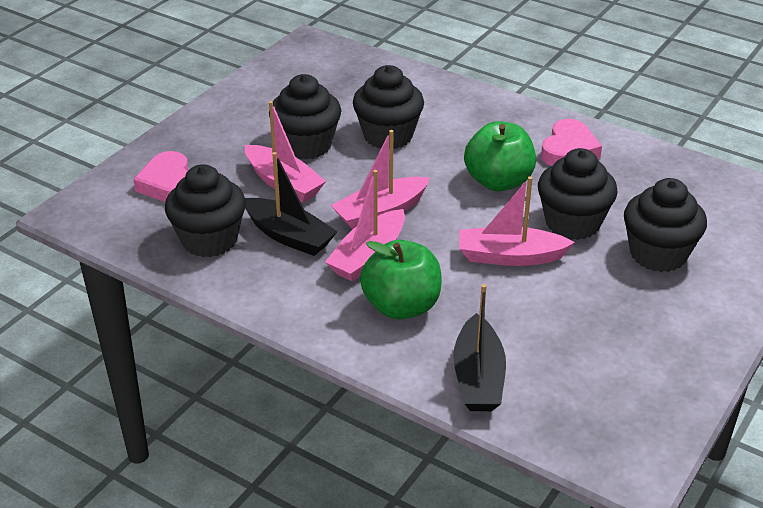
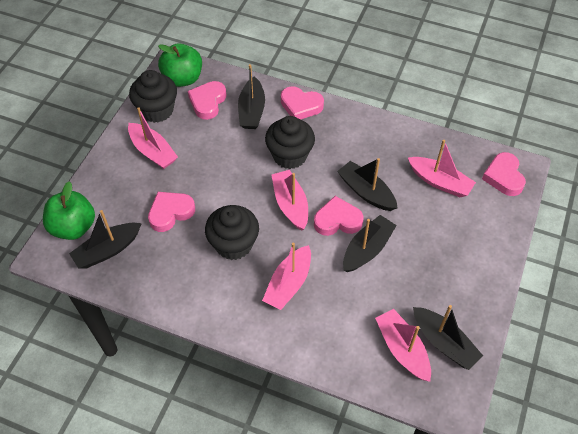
black boat: [245,152,338,256] [453,284,506,411] = 2 -> [69,210,142,268] [238,64,265,129] [337,158,398,211] [343,215,397,272] [413,305,483,370] = 5
black cupcake: [165,164,246,257] [269,74,341,159] [353,65,424,149] [538,148,618,240] [624,178,707,272] = 5 -> [129,70,177,123] [205,205,259,260] [265,116,315,169] = 3
pink boat: [245,101,326,203] [325,170,405,282] [331,130,430,229] [459,177,575,266] = 4 -> [128,107,178,169] [262,242,311,310] [271,170,308,231] [375,309,431,382] [408,140,476,197] = 5
pink heart: [133,151,188,202] [541,119,602,166] = 2 -> [148,192,195,232] [188,81,226,120] [281,86,324,120] [314,196,364,236] [482,152,526,196] = 5

